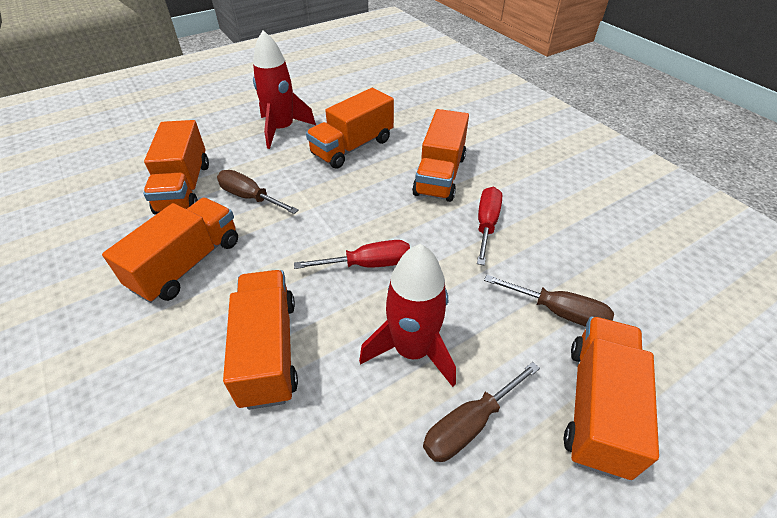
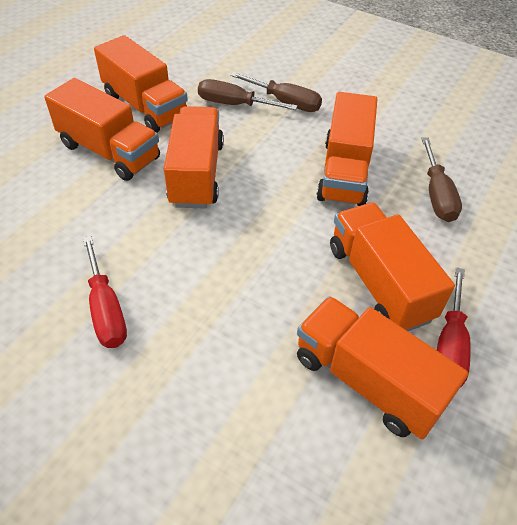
red rocket: [253,30,316,149] [359,244,456,387] = 2 -> none = 0

